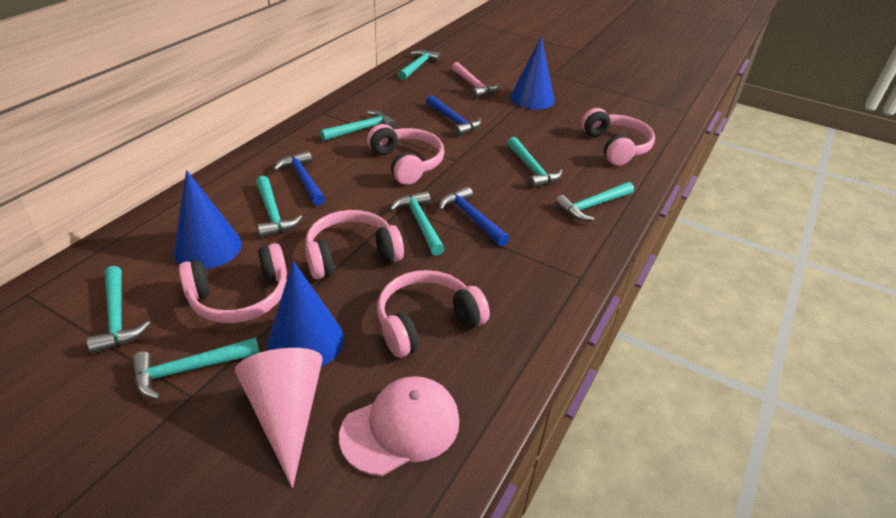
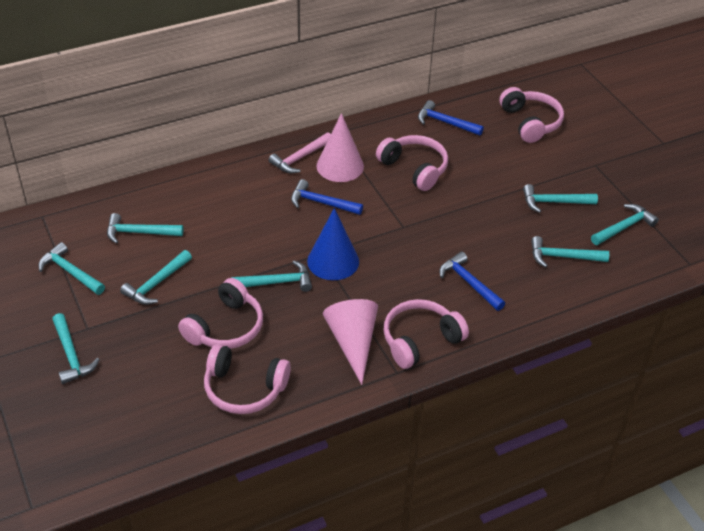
blue cone: [173,170,242,269] [267,261,344,367] [510,36,555,110] = 3 -> [307,208,359,280] = 1
pink cap: [339,376,460,476] = 1 -> none = 0
pink cone: [235,348,323,488] = 1 -> [316,113,364,182] [323,299,378,385] = 2

